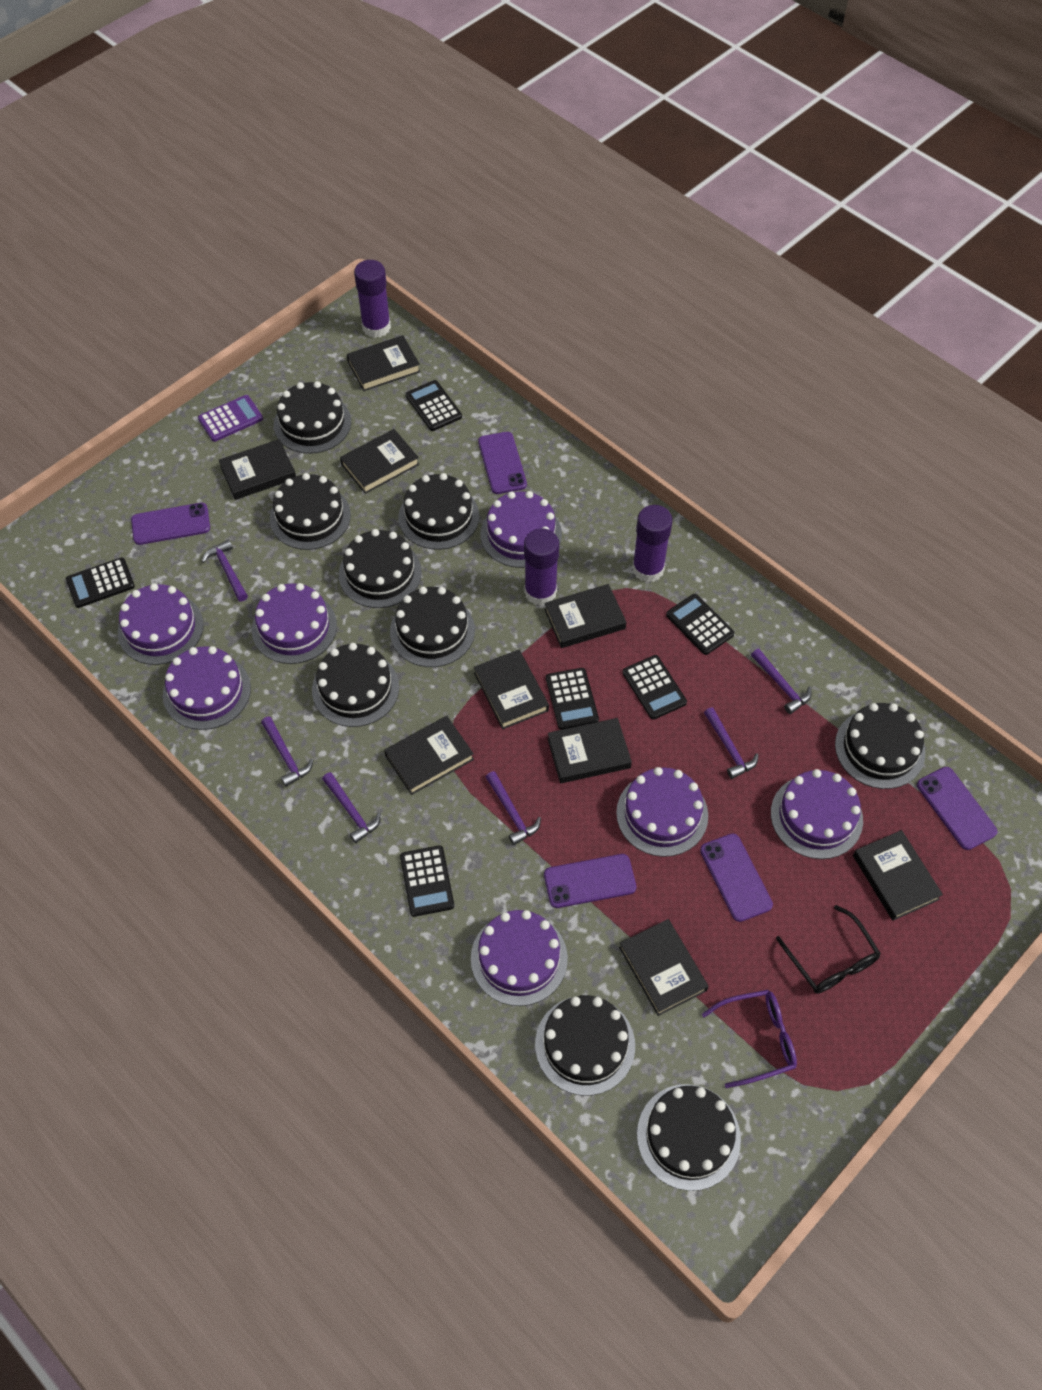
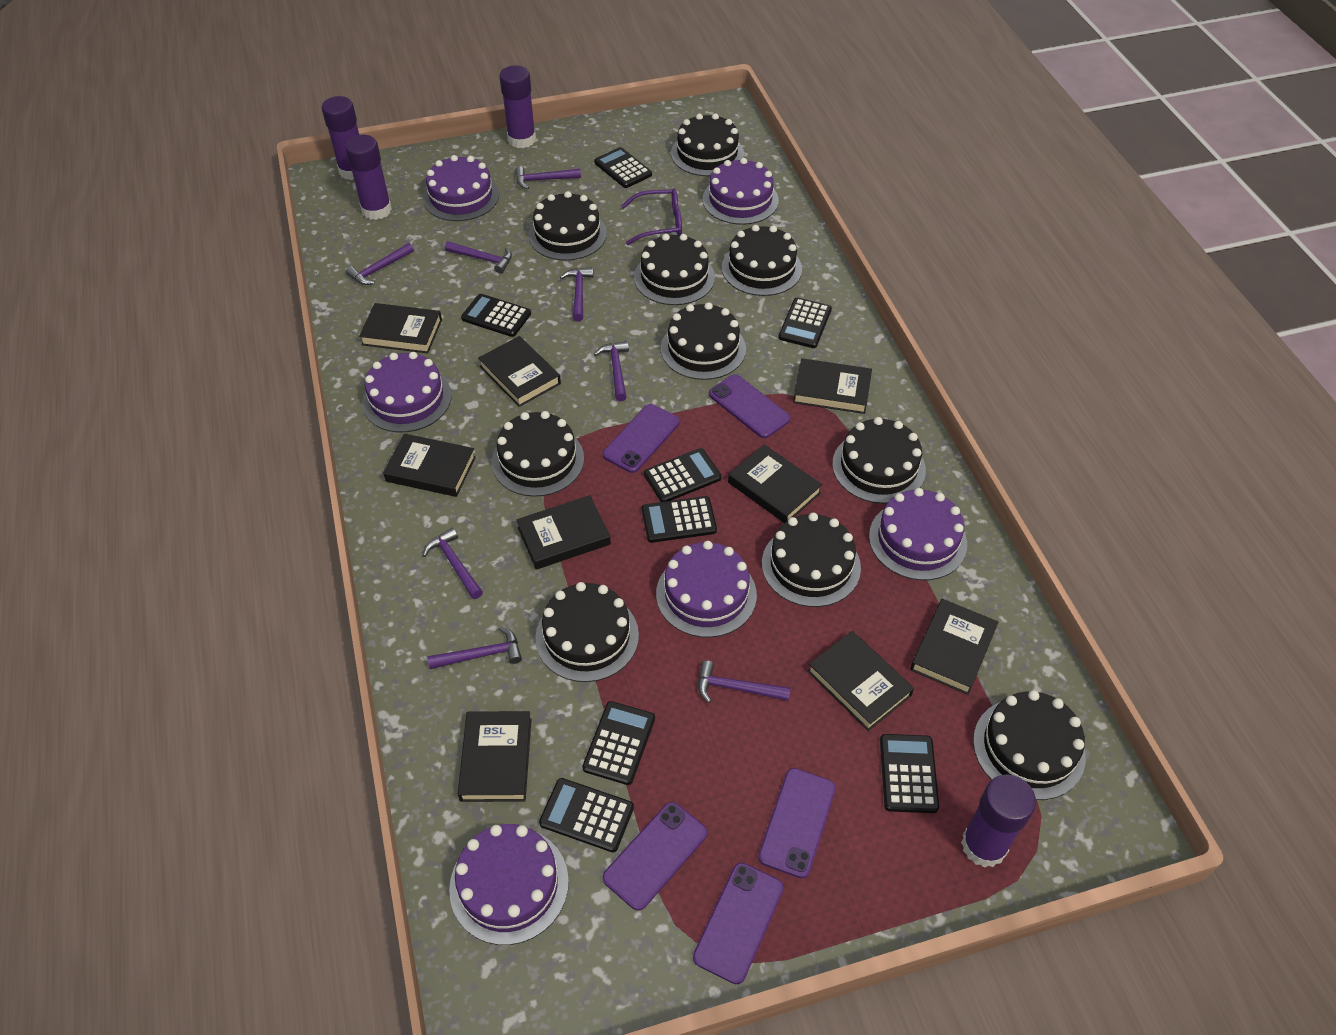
black cake: [270,473,351,550] [274,381,351,454] [312,643,399,727] [339,529,422,608] [390,587,475,667] [398,473,479,550] [535,995,635,1096] [637,1084,741,1191] [835,703,925,789] = 9 -> [492,411,584,497] [528,191,607,261] [535,582,639,682] [634,234,715,305] [661,302,746,380] [671,113,744,176] [722,225,802,296] [762,513,861,607] [832,417,926,504] [973,690,1086,800] = 10
black calculator: [66,557,135,608] [400,845,454,917] [406,380,462,431] [546,668,599,730] [623,655,687,720] [666,594,734,655] = 6 -> [461,294,531,337] [539,778,634,852] [582,701,655,785] [594,147,652,188] [642,496,717,543] [644,448,721,502] [778,298,832,348] [880,734,939,813] = 8
black glasses: [776,905,881,994] = 1 -> none = 0
purple cake: [118,583,204,665] [163,646,251,730] [252,583,337,664] [471,910,568,1006] [480,491,562,568] [616,767,708,857] [771,769,863,859] = 7 -> [362,352,452,432] [423,155,499,221] [449,824,569,945] [656,541,757,638] [703,158,779,225] [869,488,967,580] = 6
purple calculator: [198,395,263,442] = 1 -> none = 0
purple glue stick: [354,260,391,338] [524,528,559,606] [632,505,672,582] = 3 -> [322,96,359,180] [345,135,392,220] [499,65,536,148] [961,774,1036,868] = 4
purple hammer: [202,540,248,601] [261,716,313,787] [322,772,381,843] [486,771,541,845] [704,707,759,779] [751,649,812,714] = 6 -> [346,243,414,285] [423,527,483,599] [427,626,522,669] [445,241,512,274] [515,167,581,189] [560,267,594,321] [594,341,629,401] [698,660,791,703] = 8

